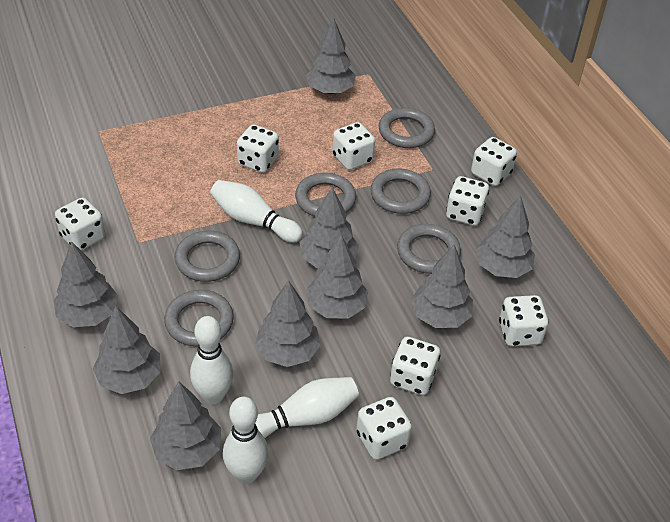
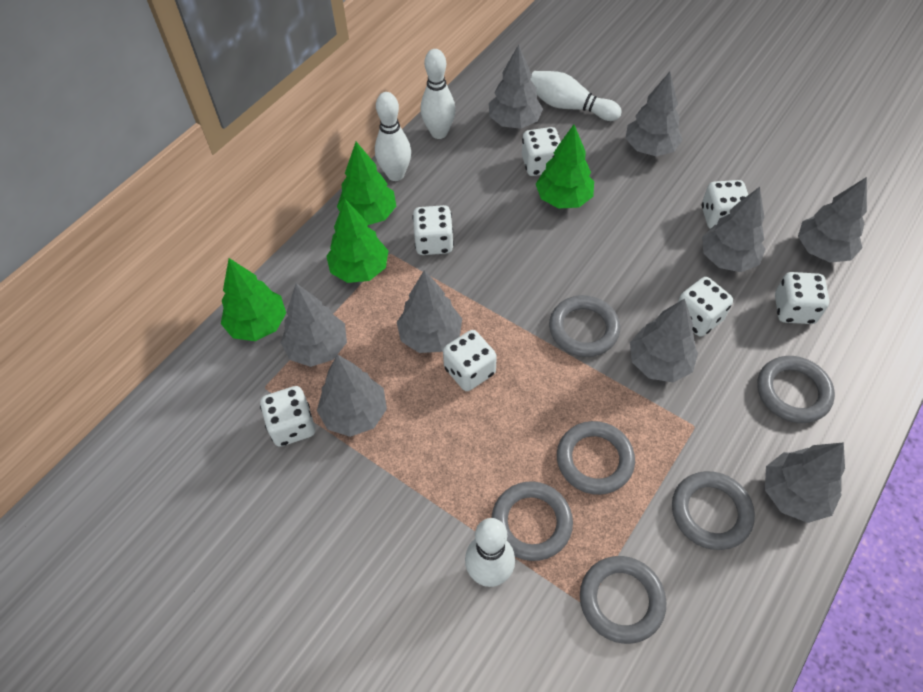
green tree: none = 0 -> [221,258,286,341] [326,199,388,283] [337,142,396,225] [536,125,594,209] = 4
white dice: [55,198,105,251] [237,125,279,173] [332,122,375,170] [356,397,412,460] [390,337,440,395] [446,176,489,226] [471,137,517,186] [499,295,549,346] = 8 -> [260,386,315,447] [412,205,454,255] [443,330,497,391] [522,127,561,176] [678,277,733,337] [702,180,748,229] [775,272,829,324] = 7

